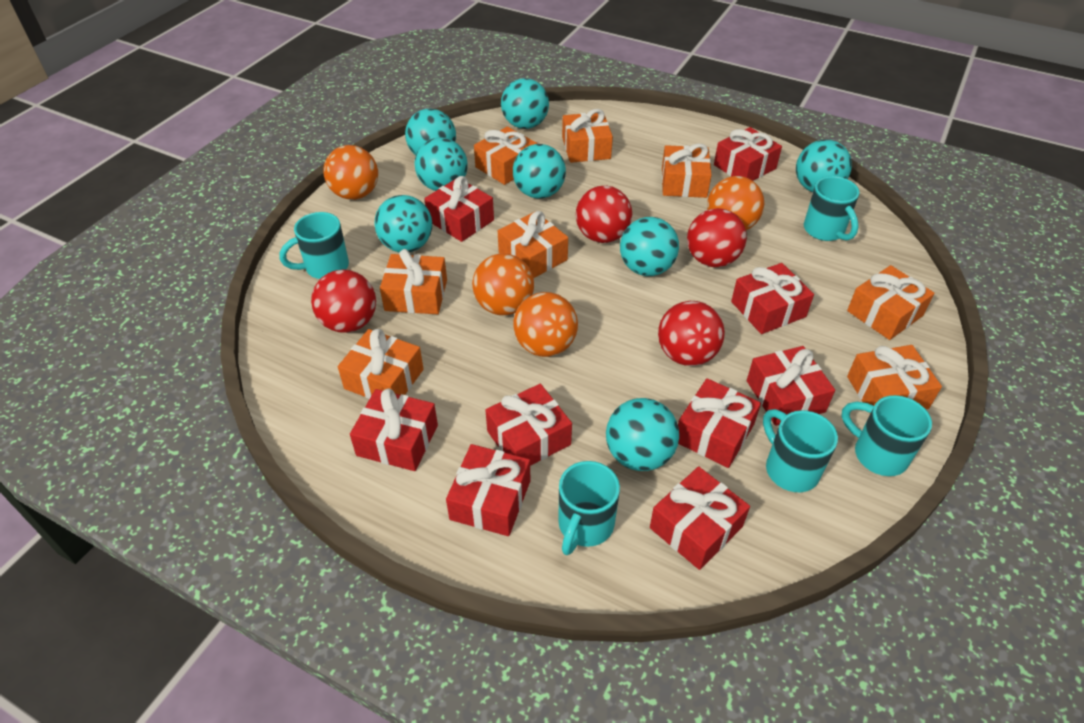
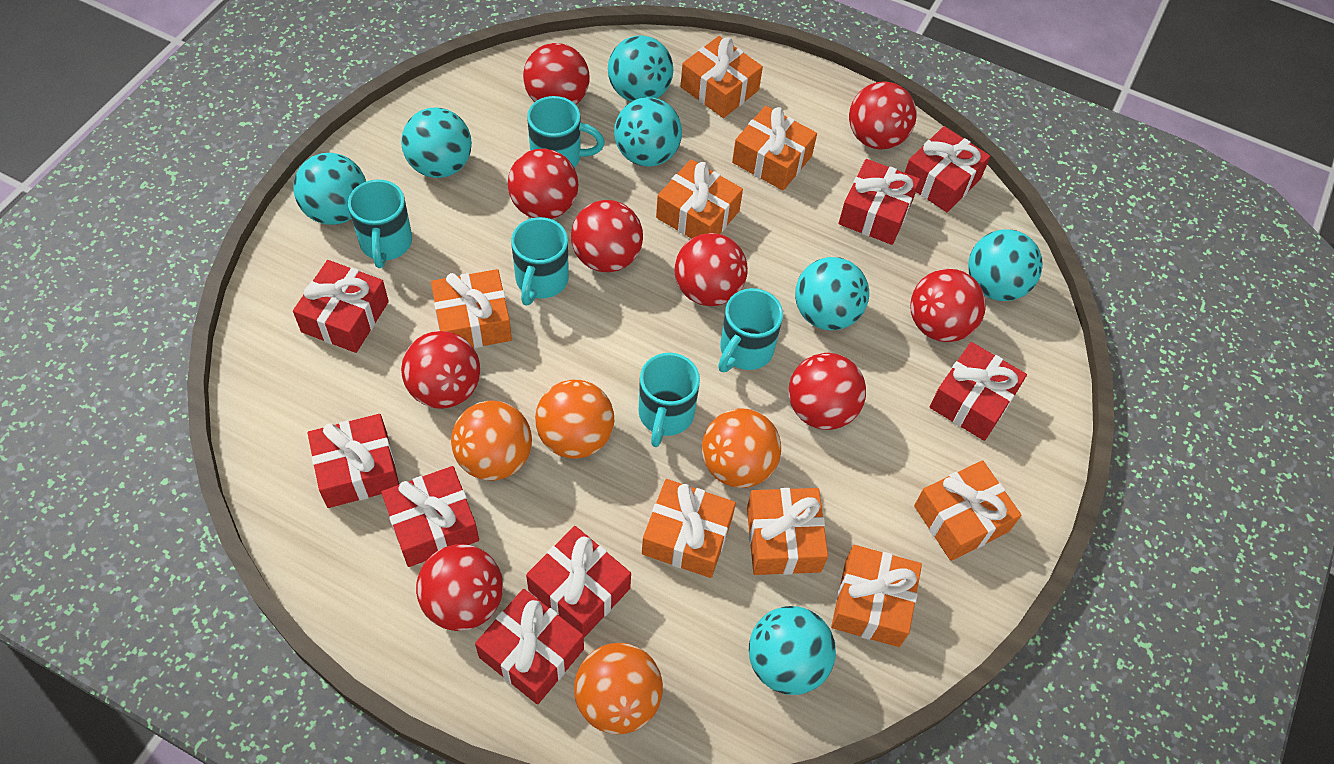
red ball: [311,269,376,333] [576,186,632,243] [658,301,725,366] [687,208,747,267] = 4 -> [401,331,480,409] [416,544,503,631] [508,149,578,219] [523,43,590,105] [571,200,643,272] [675,233,748,306] [789,353,866,430] [849,81,917,150] [910,269,986,342] = 9
red gift: [350,388,438,471] [424,176,494,242] [446,444,530,536] [485,384,572,466] [650,466,750,570] [678,378,761,468] [714,127,782,181] [731,263,814,334] [747,346,835,426] = 9 -> [293,260,389,353] [307,414,399,508] [381,466,479,567] [475,589,584,705] [526,526,631,638] [839,159,920,245] [905,126,990,212] [929,342,1027,441] = 8
turquoise ball: [374,195,432,253] [405,108,456,155] [414,138,468,191] [501,78,549,129] [513,144,566,199] [606,398,679,471] [620,217,679,276] [796,140,852,192] = 8 -> [293,153,366,225] [401,107,472,178] [608,35,673,102] [614,97,682,167] [749,606,836,695] [795,257,869,330] [968,229,1043,301] = 7

